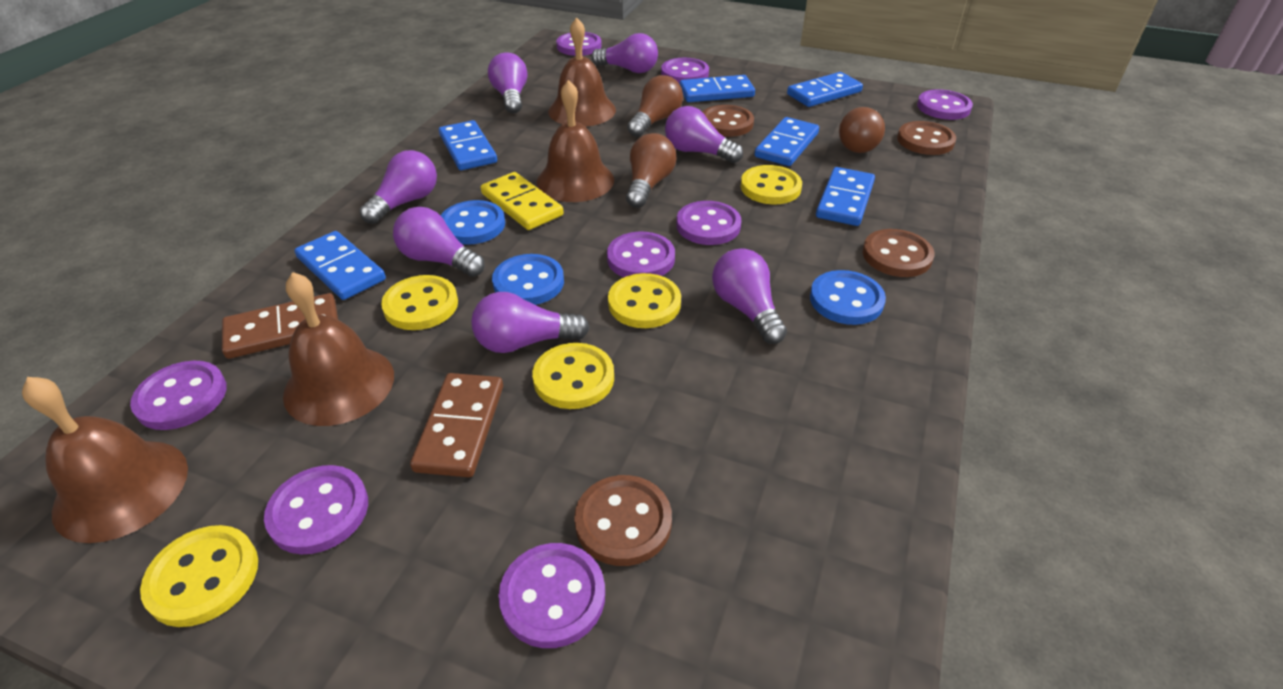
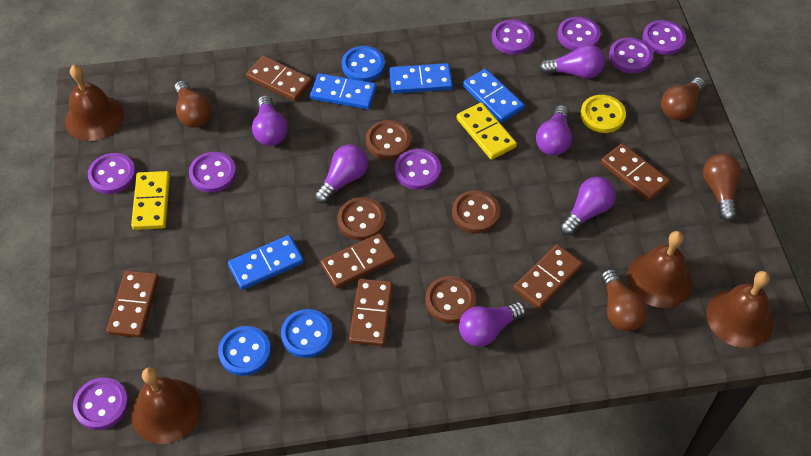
blue domino: [294,231,386,300] [439,120,497,170] [680,75,755,102] [754,117,819,166] [787,72,863,107] [816,167,875,226] = 6 -> [228,235,304,290] [310,73,377,110] [389,63,453,93] [463,69,524,123] = 4
brown domino: [222,293,338,359] [410,373,503,477] = 2 -> [107,271,159,338] [246,56,312,101] [321,233,396,289] [349,279,393,346] [513,244,583,309] [601,143,670,201] = 6
brown light bulb: [626,133,676,208] [627,75,683,137] [839,107,885,153] = 3 -> [174,80,212,128] [601,269,647,331] [661,77,706,120] [703,154,741,221] = 4
purple light bulb: [359,150,437,224] [393,207,485,277] [471,292,590,353] [488,53,527,113] [591,33,658,73] [665,106,743,163] [712,248,787,344] = 7 -> [252,95,288,146] [315,144,368,204] [459,302,526,347] [536,105,572,156] [539,44,605,79] [560,177,616,235] = 6
yellow button: [140,525,258,627] [381,275,458,330] [532,343,614,409] [608,273,681,328] [741,165,802,204] = 5 -> [580,95,626,133] = 1
yellow domino: [481,172,564,230] = 1 -> [131,171,170,230] [457,103,517,160] = 2

